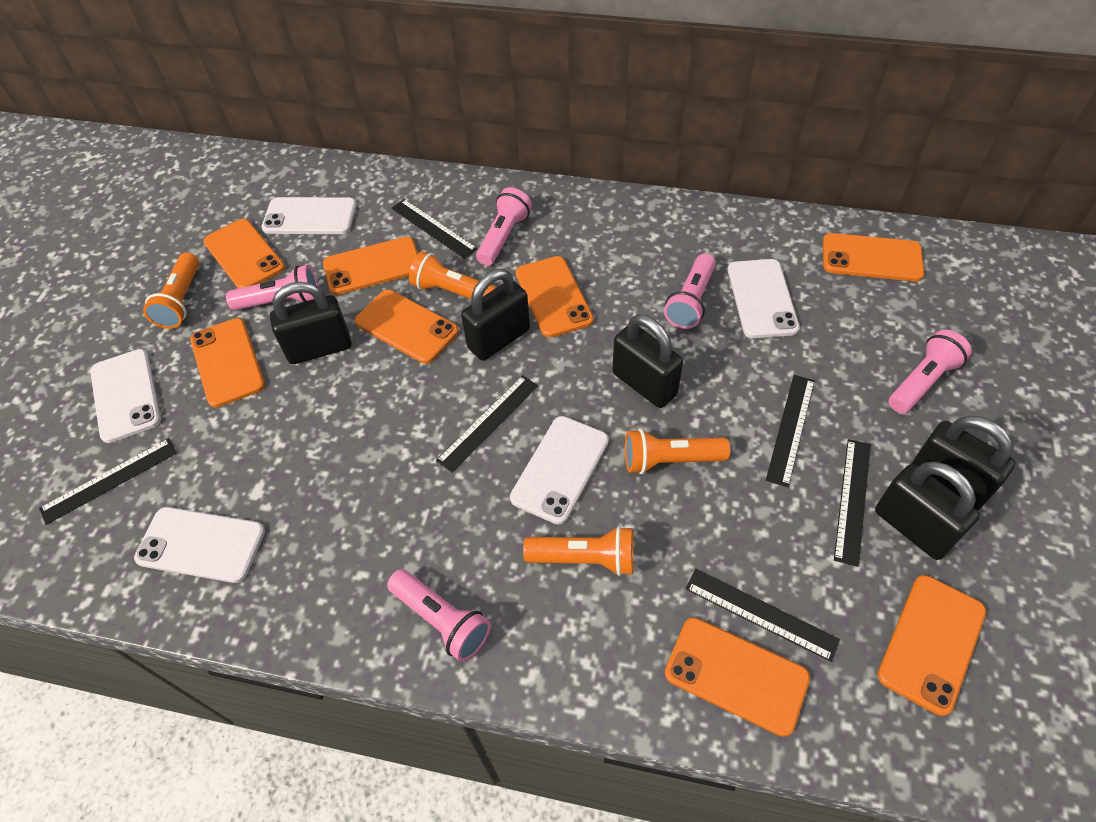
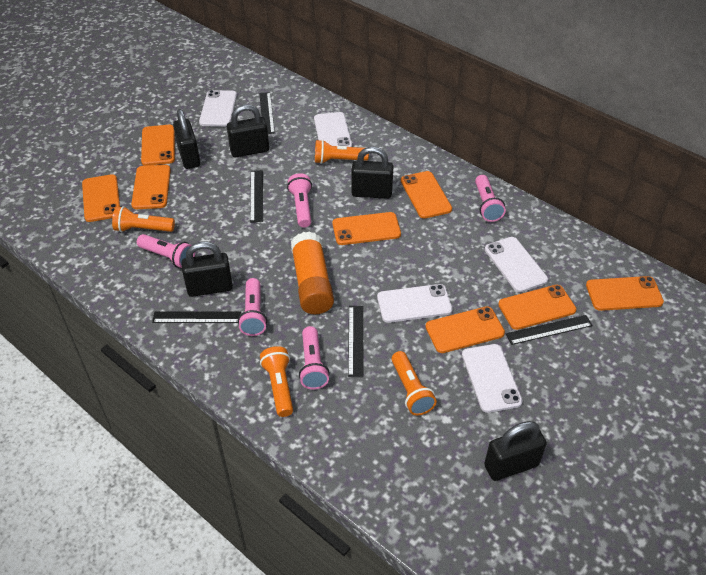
black ruler: [39,438,177,525] [391,199,478,259] [436,375,538,473] [686,569,840,662] [766,375,815,487] [834,439,871,567] = 6 -> [152,311,241,323] [250,170,263,222] [259,92,275,134] [348,306,364,377] [506,315,593,345] = 5
orange glue stick: none = 0 -> [291,231,334,314] = 1

